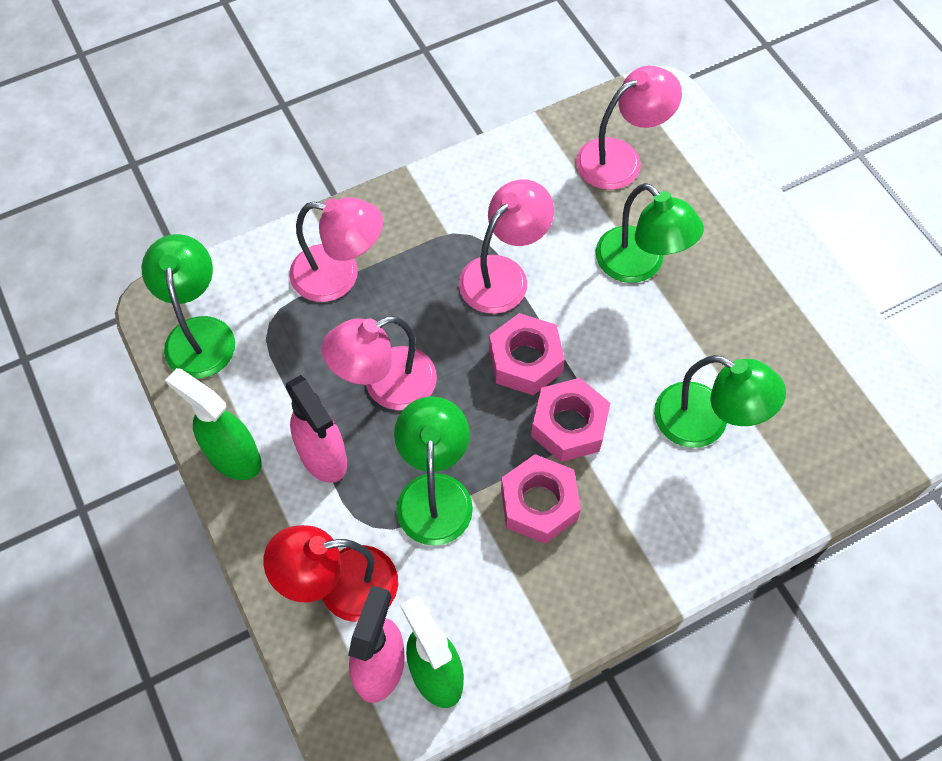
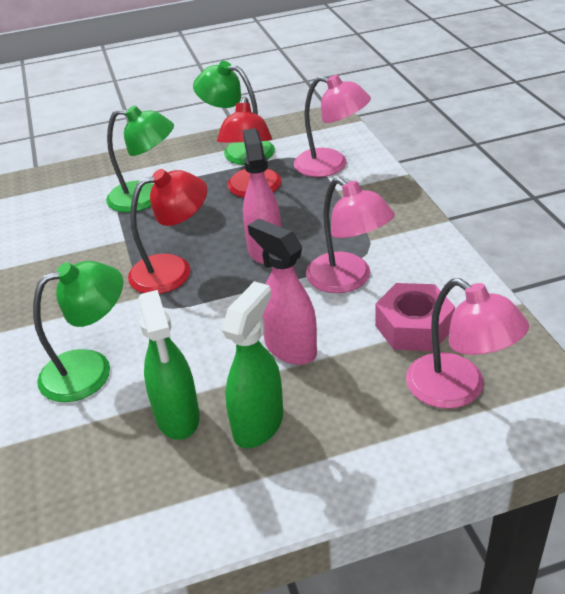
green lamp: [142,234,235,379] [394,396,473,546] [596,183,704,283] [654,355,786,448] = 4 -> [33,261,123,402] [106,105,174,212] [193,61,275,165] = 3
pink lamp: [289,197,383,302] [321,316,437,410] [459,179,554,314] [576,66,682,190] = 4 -> [294,75,371,177] [306,177,395,293] [406,278,529,409] = 3
pink nut: [489,313,565,395] [501,454,581,544] [531,378,610,462] = 3 -> [375,283,455,351] = 1
red lamp: [263,525,398,622] = 1 -> [128,169,207,294] [217,96,282,197] = 2

